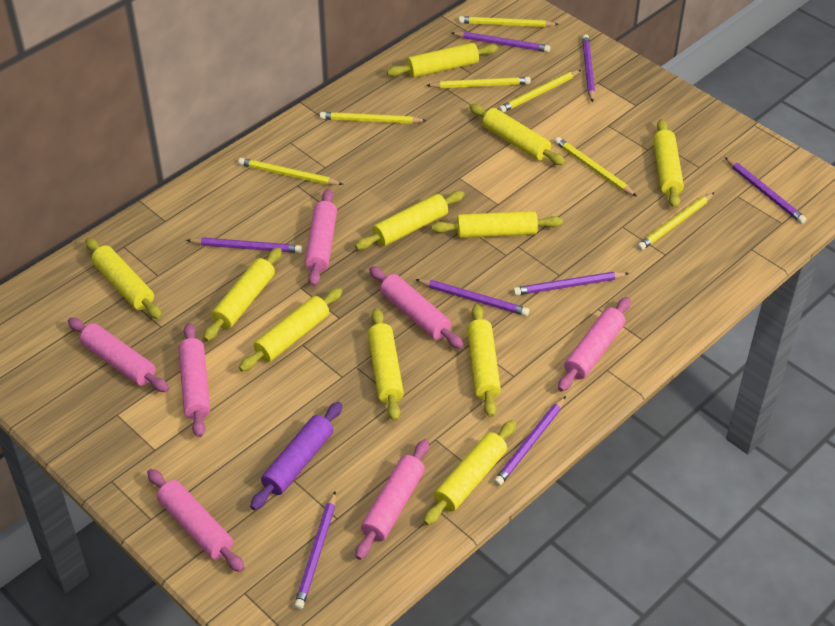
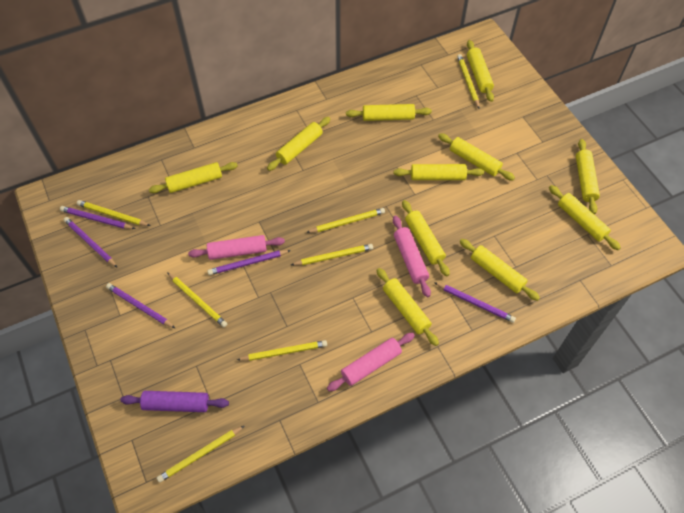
pink rolling pin: [68,318,169,392] [147,469,245,572] [179,323,210,437] [305,189,337,286] [355,439,429,560] [369,266,464,349] [558,297,631,392] = 7 -> [188,235,285,260] [327,333,415,391] [393,216,431,297] = 3
purple pencil: [186,237,302,253] [294,491,336,610] [415,279,529,316] [451,32,550,52] [494,396,566,486] [513,272,629,295] [582,34,595,103] [725,157,807,224] = 8 -> [60,206,135,229] [64,217,118,268] [106,283,175,328] [207,250,291,275] [434,282,516,323] = 5

